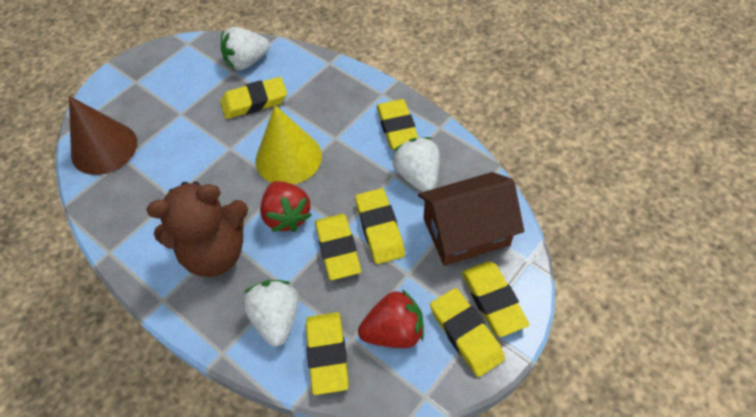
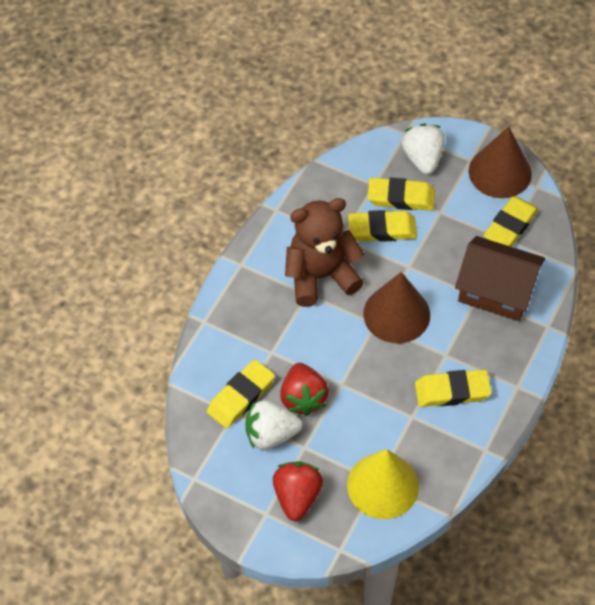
brown cone: [69,96,137,175] = 1 -> [363,272,430,343] [469,126,532,198] = 2
white strawberry: [221,27,270,70] [243,280,299,347] [392,137,440,192] = 3 -> [246,400,303,449] [401,124,445,175] = 2
yellow eraser: [220,77,287,119] [306,312,349,395] [315,214,361,280] [355,188,405,264] [377,99,418,150] [430,288,505,377] [462,261,529,337] = 7 -> [207,359,275,429] [348,210,417,242] [367,178,435,211] [415,370,492,407] [483,196,538,247] = 5

